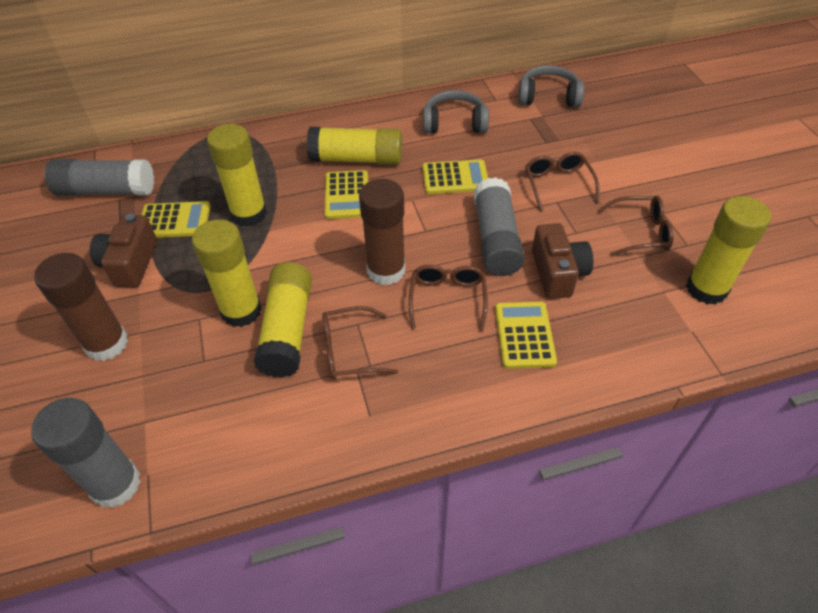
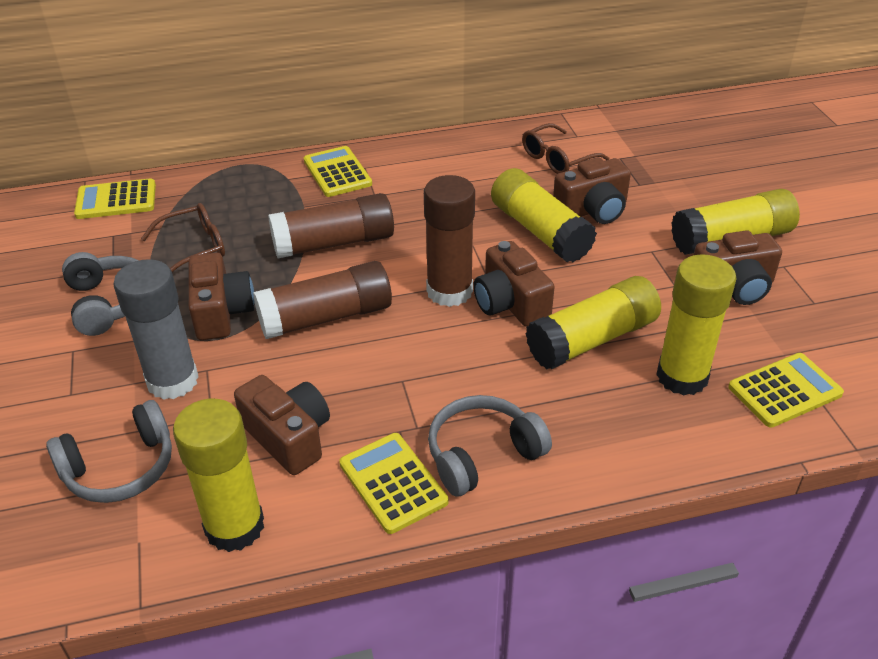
brown camera: [90,213,157,287] [532,223,593,299] = 2 -> [189,253,255,340] [234,375,330,475] [473,241,554,327] [553,157,631,224] [694,230,782,305] = 5
brown glasses: [322,306,398,379] [408,265,488,331] [525,152,599,211] [598,196,673,256] = 4 -> [141,203,225,272] [522,123,609,174] = 2
brown glue stick: [34,253,128,361] [359,179,405,285] = 2 -> [253,261,392,339] [268,193,394,258] [424,175,475,307] = 3
grey glue stick: [31,398,141,508] [45,159,154,196] [474,177,525,276] = 3 -> [113,259,199,400] = 1
grey headphones: [423,90,489,133] [518,65,584,107] = 2 -> [46,400,172,503] [62,252,139,336] [428,395,552,497] = 3

